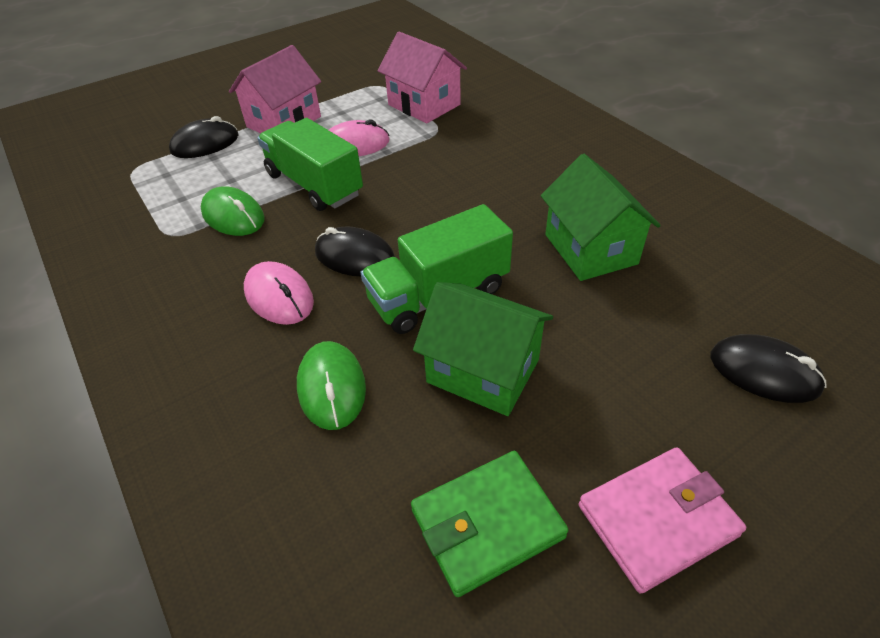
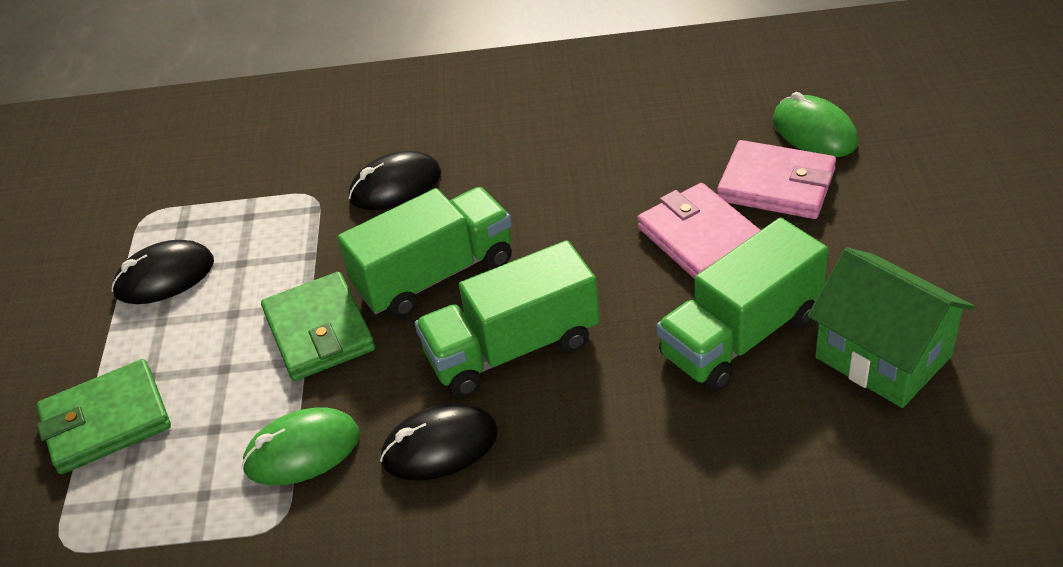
green house: [413,282,553,416] [541,154,661,281] = 2 -> [808,247,974,408] = 1
green truck: [257,118,363,211] [360,204,513,334] = 2 -> [337,187,512,318] [415,240,600,397] [656,218,828,392] = 3
green wallet: [411,451,568,597] = 1 -> [37,359,171,475] [261,272,375,381] = 2
pink house: [229,45,321,133] [378,32,467,123] = 2 -> none = 0
pink mouse: [244,261,314,325] [329,119,390,156] = 2 -> none = 0
pink wallet: [579,447,746,594] = 1 -> [637,183,761,279] [717,140,836,219] = 2

